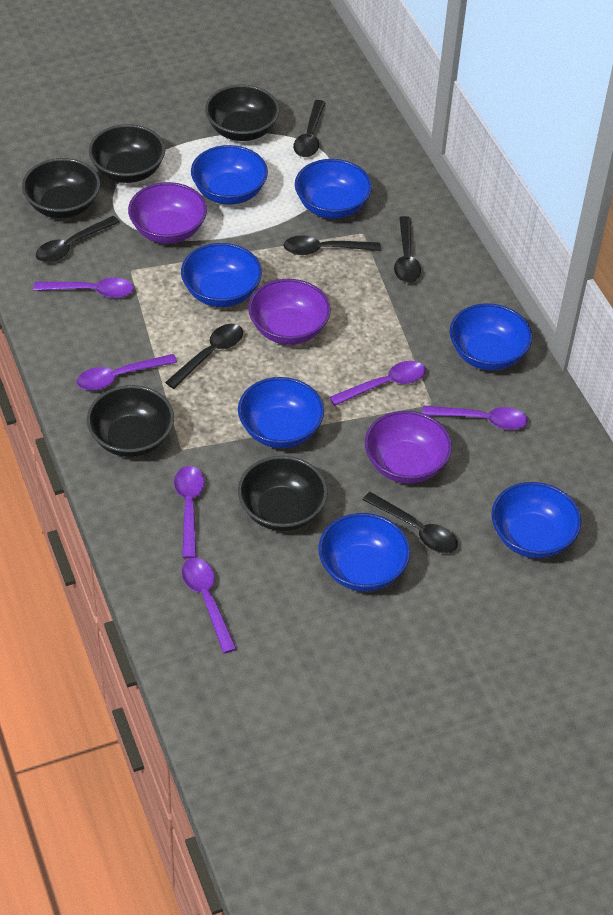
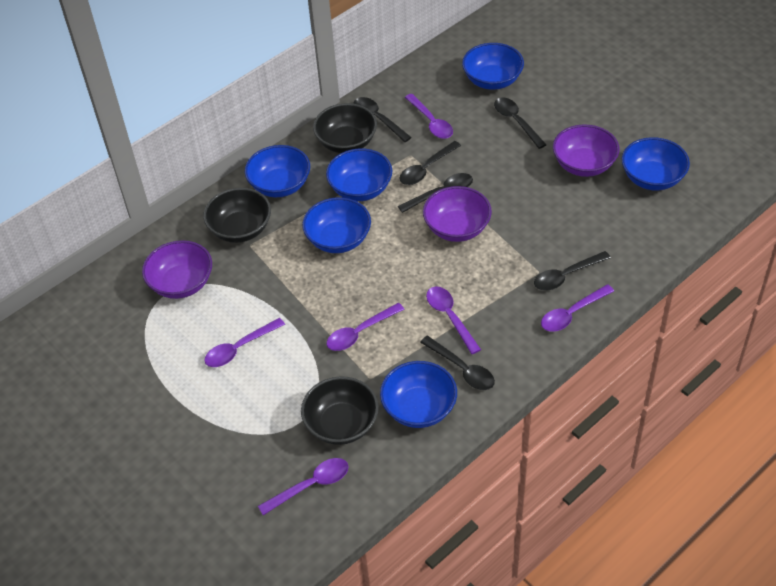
black bowl: [22,158,100,218] [87,385,174,457] [89,124,165,183] [205,85,280,141] [238,456,328,531] = 5 -> [203,188,271,243] [301,376,379,445] [313,103,377,153] = 3
blue bowl: [181,243,262,307] [191,145,268,205] [238,377,324,448] [295,159,372,219] [318,513,410,592] [450,303,532,370] [491,482,582,558] = 7 -> [245,145,310,197] [302,197,371,253] [326,148,392,201] [380,361,457,428] [462,43,524,90] [622,137,690,190] = 6

